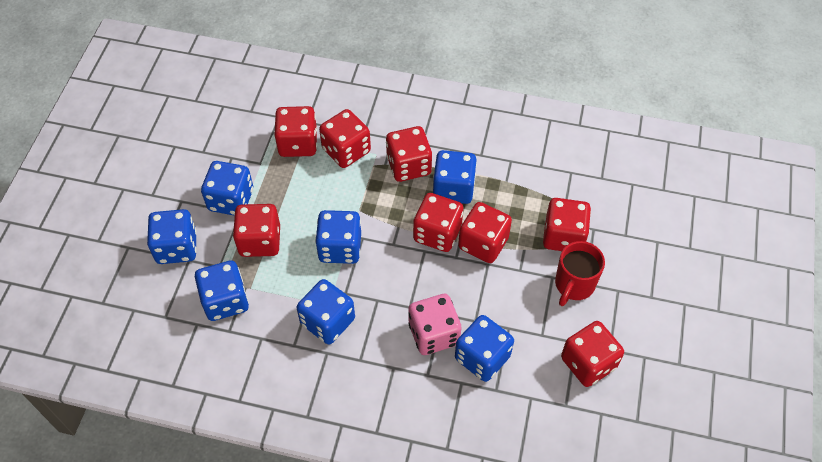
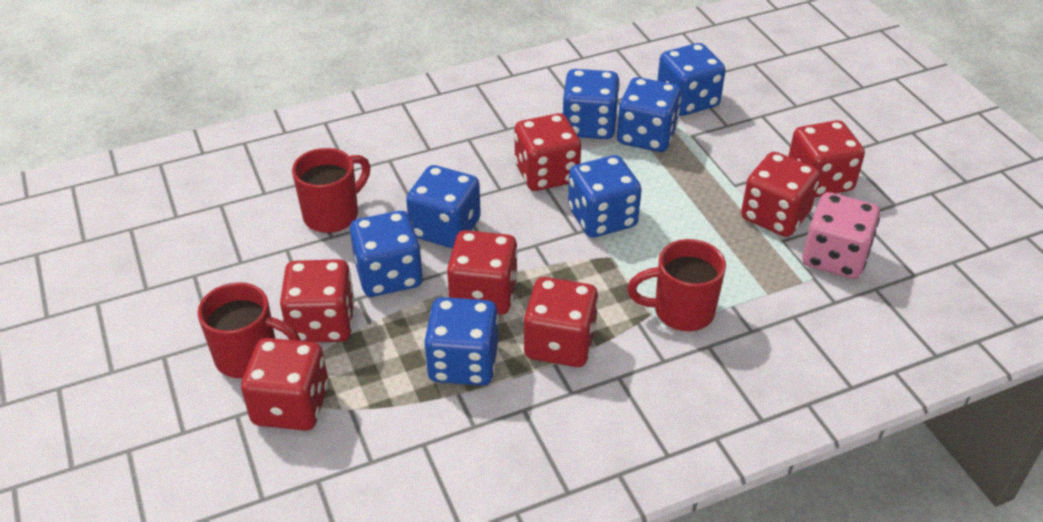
red dice: [233,204,280,257] [274,106,317,157] [319,109,371,168] [386,126,432,182] [413,193,463,252] [458,202,512,263] [543,198,591,251] [561,321,624,387] = 8 -> [241,338,328,431] [280,259,354,343] [447,230,518,315] [514,113,581,191] [523,277,598,367] [741,152,820,237] [788,120,865,197] = 7
red mug: [555,241,605,306] = 1 -> [198,282,301,378] [292,148,370,233] [627,239,726,331] = 3

